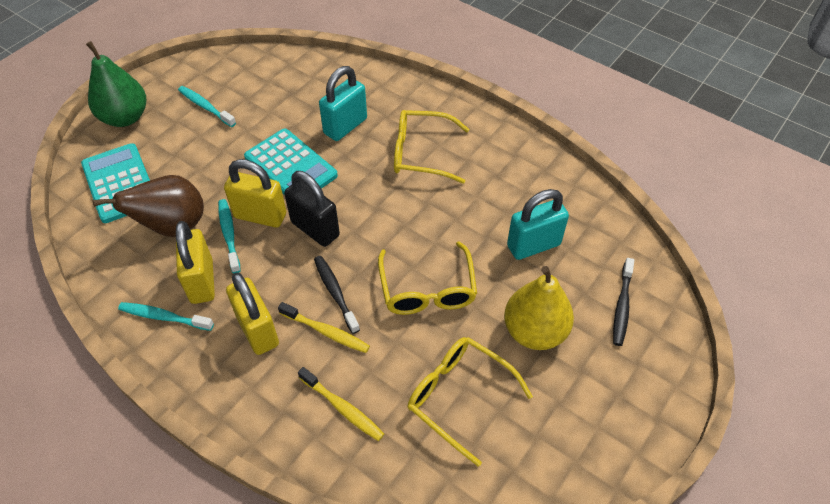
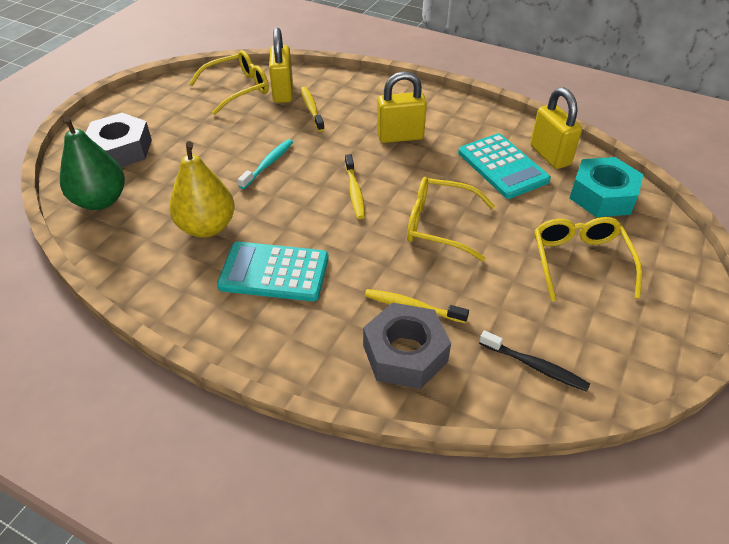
black padlock: [284,171,340,247] = 1 -> none = 0
black toothbrush: [314,256,360,334] [613,258,634,346] = 2 -> [479,330,590,392] = 1
brown pear: [92,175,204,237] = 1 -> none = 0
grey nut: none = 0 -> [85,113,152,167] [363,302,451,389] = 2
turquoise nut: none = 0 -> [569,157,644,217] = 1
turquoise padlock: [319,66,367,141] [507,189,569,260] = 2 -> none = 0
turquoise toothbrush: [118,302,214,331] [178,86,236,127] [218,199,241,273] = 3 -> [238,139,293,189] = 1
yellow toothbrush: [278,302,370,353] [298,367,384,441] = 2 -> [301,87,325,132] [345,154,365,219] [365,289,469,323] = 3

